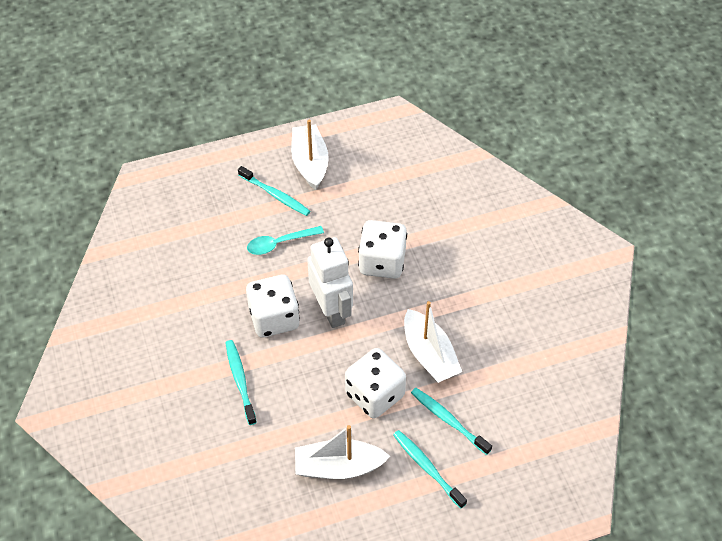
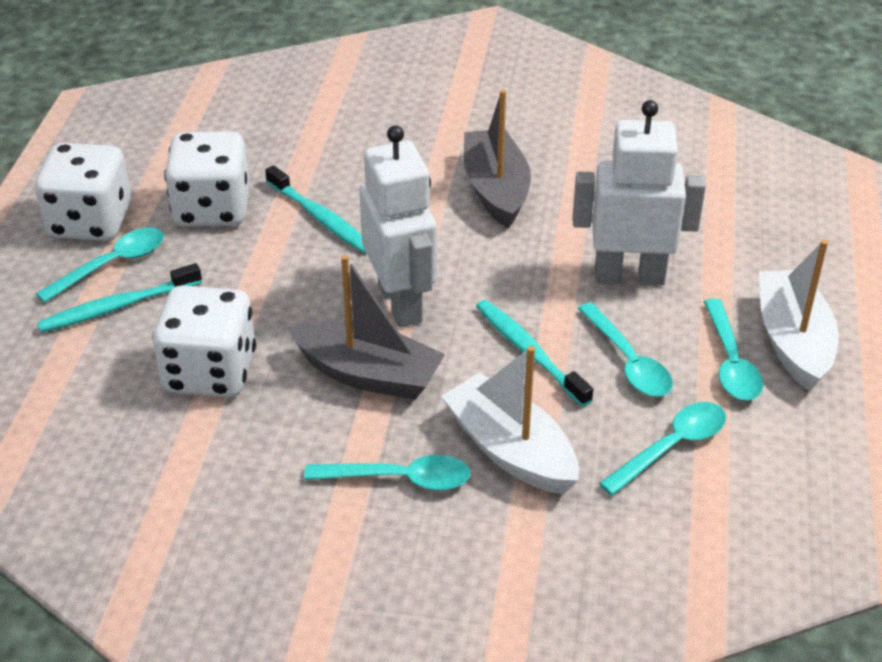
grey boat: none = 0 -> [288,255,445,400] [464,89,531,229] = 2
turquoise spoon: [247,226,324,255] = 1 -> [36,228,164,303] [304,455,470,491] [578,302,673,397] [599,402,726,496] [704,298,763,400] = 5
turquoise toothbrush: [225,340,257,425] [238,166,310,216] [393,430,467,509] [411,388,492,455] = 4 -> [37,263,202,333] [265,165,366,253] [476,300,593,407] = 3
white boat: [291,120,329,190] [295,425,390,479] [404,301,462,383] = 3 -> [441,346,579,494] [759,240,839,391] = 2
white robot: [307,237,353,328] = 1 -> [359,125,437,328] [573,100,706,285] = 2

